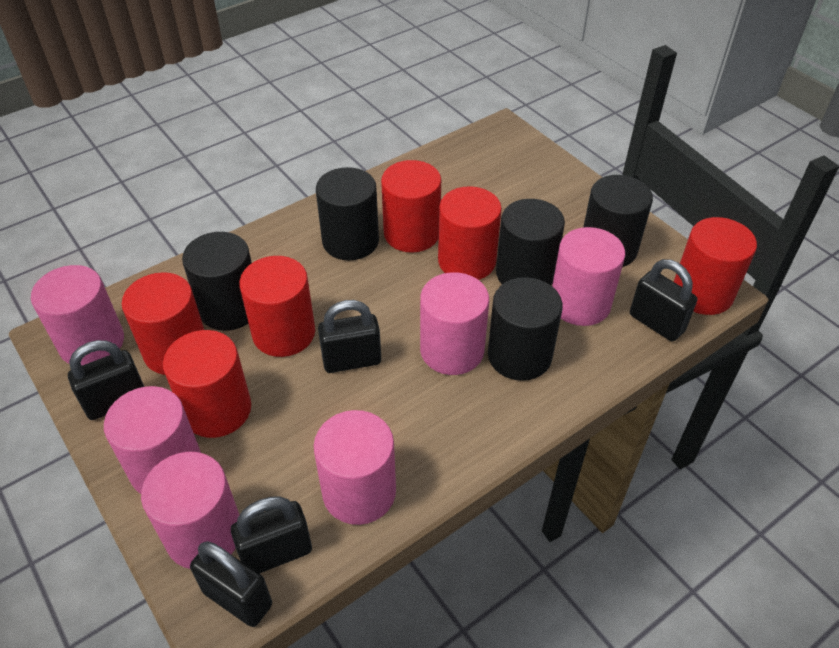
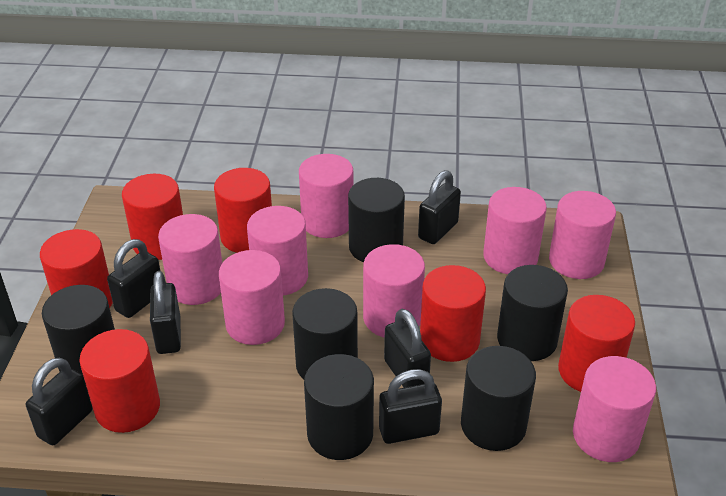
black cylinder: [182,232,252,331] [316,167,379,260] [488,277,563,381] [496,199,565,285] [583,175,653,267] = 5 -> [42,285,115,375] [292,288,358,379] [304,354,374,460] [348,178,405,262] [461,346,536,451] [497,265,568,361] = 6
black padlock: [68,340,144,420] [190,541,272,627] [231,496,312,574] [318,300,381,373] [630,259,697,341] = 5 -> [26,357,93,445] [107,239,160,318] [150,271,181,354] [379,369,442,444] [384,309,431,388] [418,170,461,244] = 6
pink cylinder: [31,265,124,366] [104,386,201,494] [141,452,239,569] [314,410,396,525] [420,272,489,375] [552,227,625,326] = 6 -> [158,214,222,305] [219,250,285,345] [247,206,308,296] [299,154,354,238] [363,244,425,338] [483,187,547,274] [549,191,616,279] [573,356,656,462] = 8

